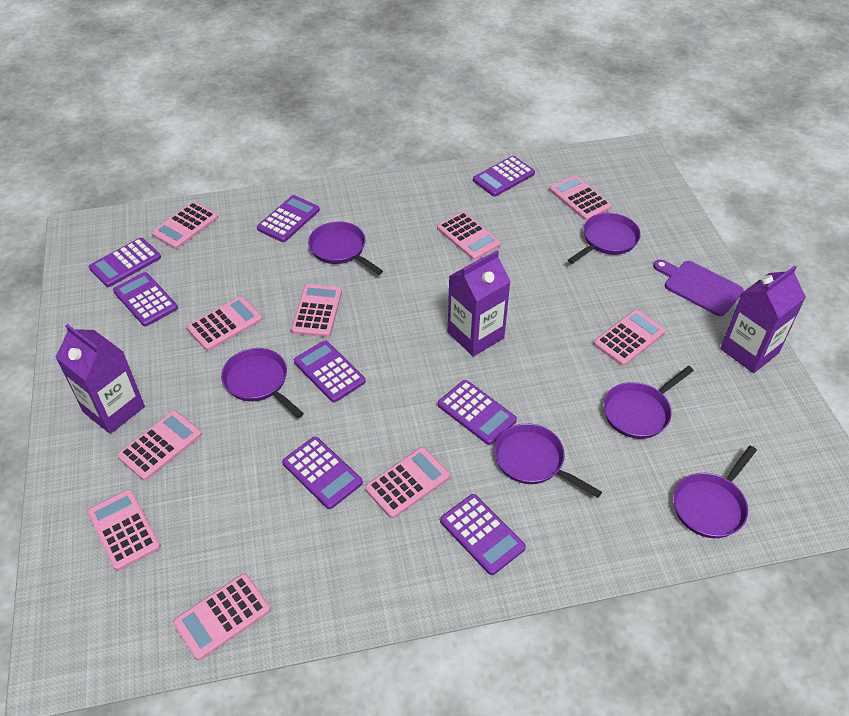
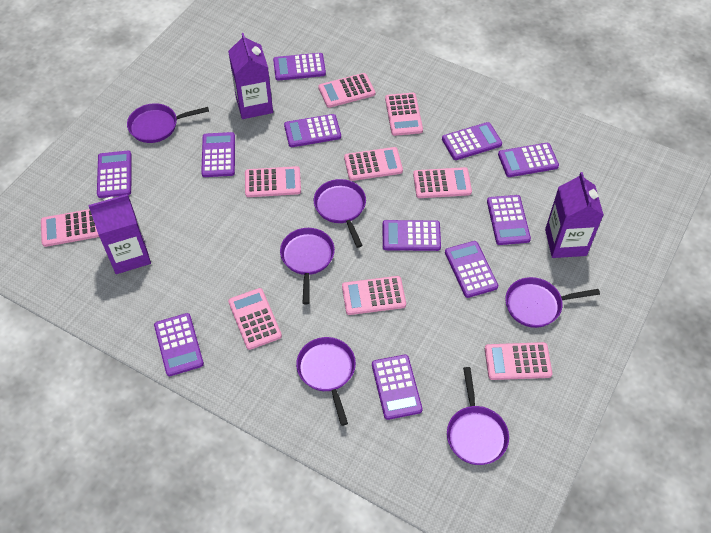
pink calculator: [87,489,161,571] [117,410,202,481] [152,202,218,249] [173,573,271,661] [187,296,263,351] [291,284,342,337] [365,447,450,518] [437,212,501,260] [550,175,612,221] [594,309,666,366] = 10 -> [41,209,99,247] [228,288,282,350] [245,166,301,197] [318,73,375,108] [342,276,406,315] [344,147,403,181] [385,93,423,136] [413,167,472,198] [485,342,552,380] = 9
purple calculator: [89,238,161,287] [113,272,178,326] [257,195,320,242] [282,437,363,509] [294,340,366,402] [438,380,517,445] [440,494,526,575] [473,156,535,197] = 8 -> [97,151,132,198] [154,313,204,376] [201,132,235,177] [273,53,326,81] [284,114,341,147] [372,355,423,420] [383,220,441,251] [442,122,502,160] [445,241,499,298] [487,195,531,245] [498,143,559,177] = 11
purple cutting board: [653,259,744,316] = 1 -> none = 0

